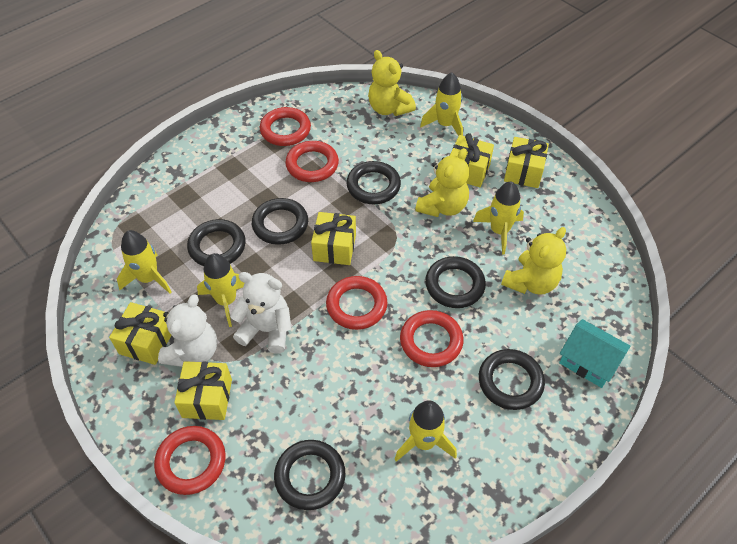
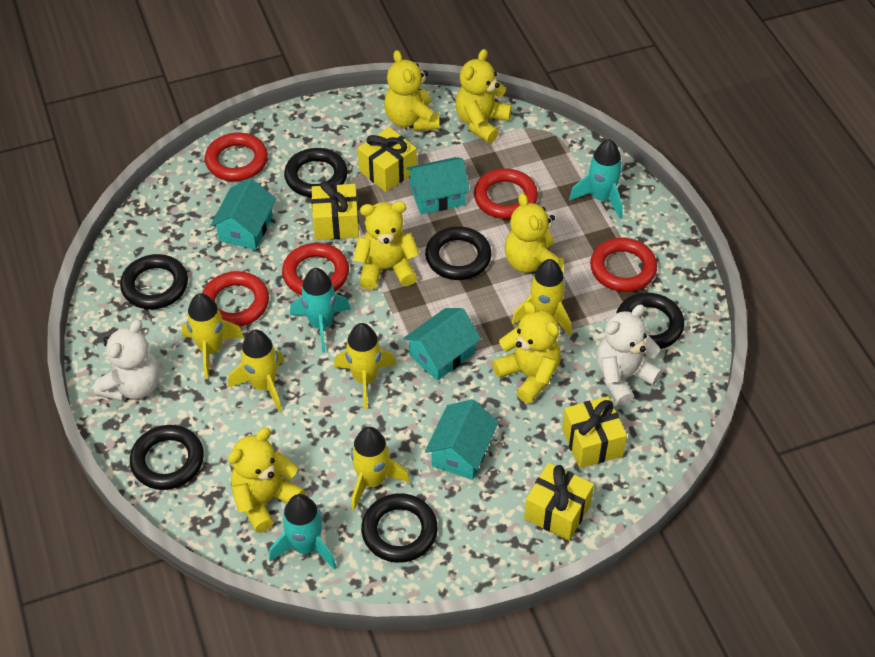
turquoise house: [559,319,630,388] = 1 -> [210,178,276,250] [403,308,481,381] [406,157,470,214] [425,399,499,480] = 4
turquoise rocket: none = 0 -> [269,494,337,570] [290,268,351,353] [569,139,623,219] = 3
yellow gift: [109,302,172,365] [174,361,232,420] [311,212,356,265] [450,133,494,187] [504,137,549,188] = 5 -> [311,181,359,240] [358,127,417,192] [524,463,594,541] [562,396,627,468] = 4
yellow teddy bear: [368,50,416,116] [415,148,469,217] [501,227,566,295] = 3 -> [228,428,305,533] [353,201,420,290] [384,50,439,131] [455,49,512,143] [492,301,561,403] [505,193,564,274] = 6

